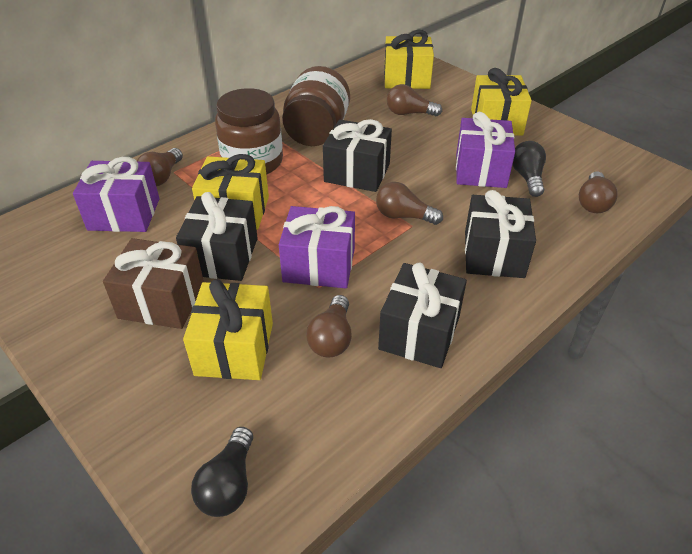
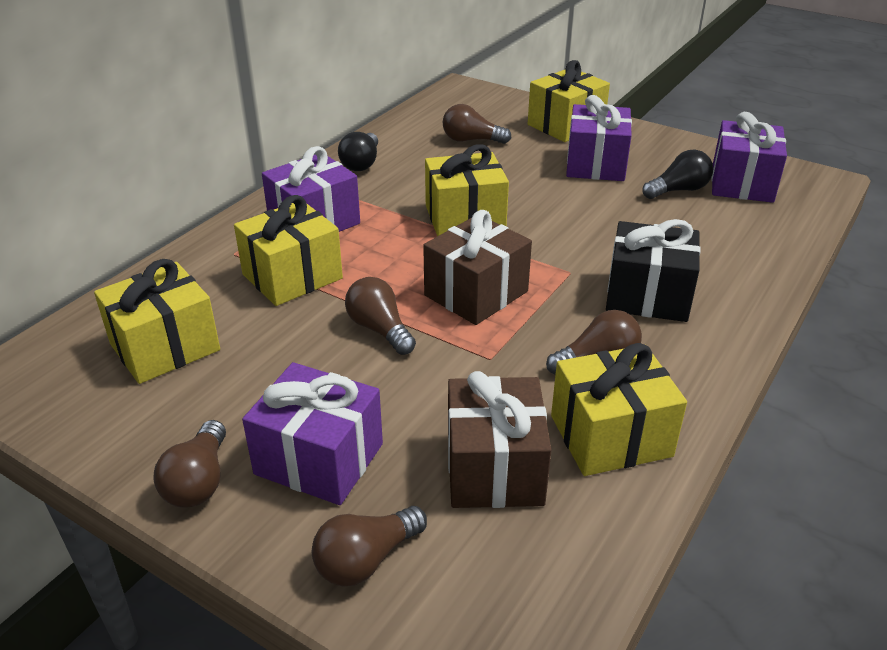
black gift: [176,192,258,281] [323,119,392,192] [378,262,467,368] [465,190,536,278] = 4 -> [606,219,701,322] = 1
brown gift: [103,238,204,329] = 1 -> [423,210,532,325] [448,371,551,508] = 2
brown jar: [215,88,283,175] [282,66,350,146] = 2 -> none = 0
purple gift: [73,157,159,232] [279,206,355,288] [456,112,515,188] = 3 -> [242,362,383,505] [262,146,360,232] [566,95,632,181] [712,112,787,203] = 4
yellow gift: [183,279,273,380] [192,154,269,230] [384,30,434,89] [471,68,532,135] = 4 -> [94,259,220,384] [234,195,343,306] [425,144,509,236] [528,60,610,142] [551,343,687,476] = 5

